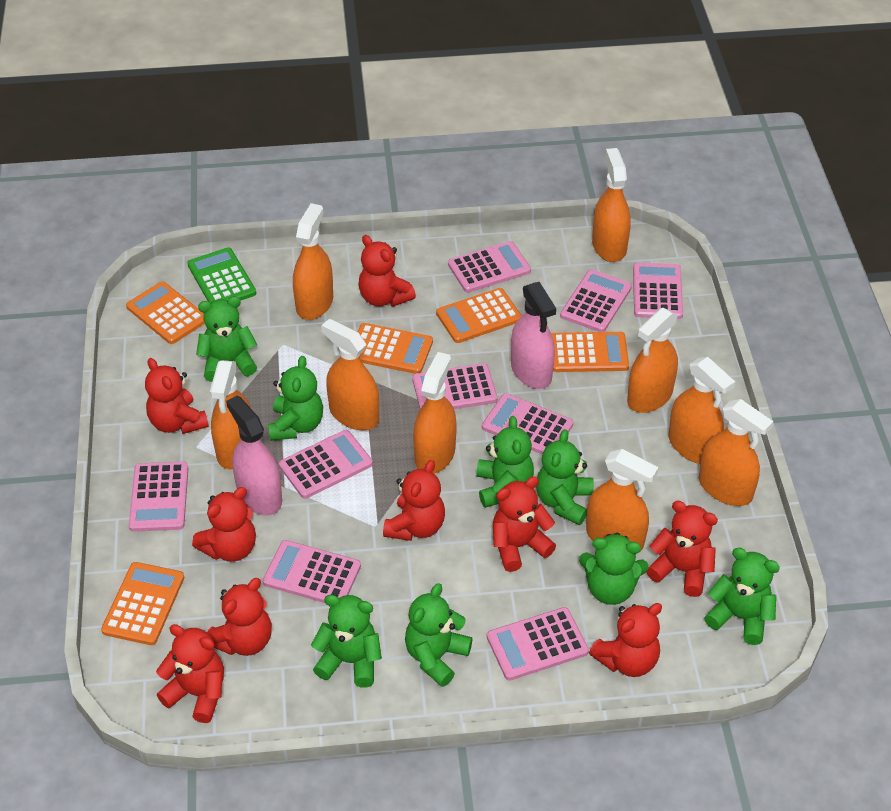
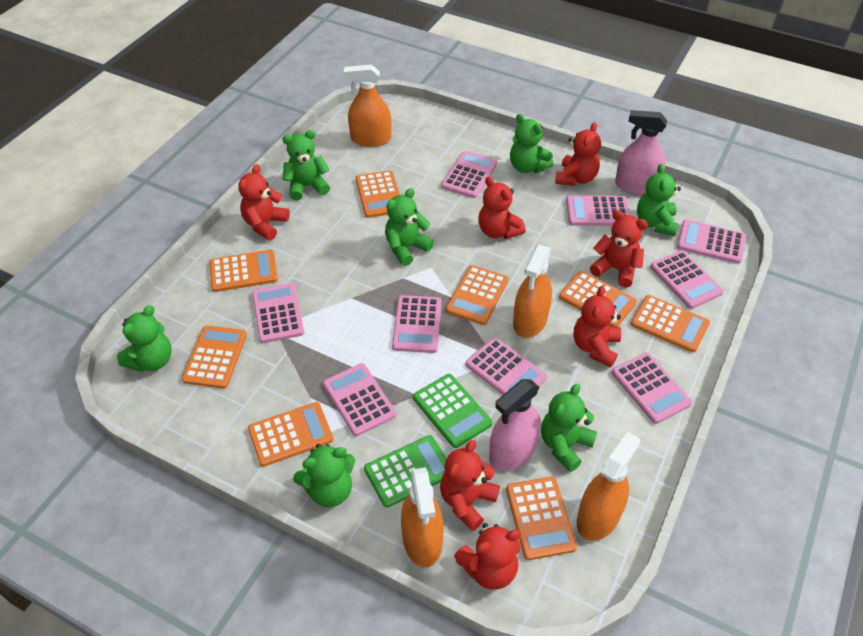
green calculator: [187,248,256,302] = 1 -> [364,435,447,508] [413,374,492,448] = 2
green teddy bear: [196,296,257,382] [268,356,323,441] [311,595,382,688] [405,583,472,687] [476,416,534,508] [536,429,594,525] [579,533,649,605] [704,548,780,645] = 8 -> [117,305,172,372] [282,130,330,201] [293,444,355,507] [385,188,434,266] [510,114,554,173] [541,384,597,472] [637,164,681,236] = 7
orange calculator: [101,562,184,645] [126,282,205,344] [358,323,433,374] [436,288,522,343] [551,332,629,372] = 5 -> [182,325,247,389] [209,250,278,292] [248,402,333,467] [355,170,400,218] [446,265,509,325] [506,477,577,560] [559,271,637,327] [631,295,710,352] = 8
orange spray bottle: [210,360,251,469] [293,203,333,320] [321,319,379,430] [413,352,457,474] [586,449,659,550] [592,148,631,262] [627,308,678,413] [669,357,735,464] [699,399,773,506] = 9 -> [344,64,391,147] [401,467,444,567] [513,245,552,338] [577,432,640,541] = 4
red teddy bear: [145,358,209,434] [156,624,224,723] [192,487,256,562] [207,578,272,656] [359,235,416,307] [383,460,445,541] [493,476,556,572] [589,603,662,677] [647,501,718,597] = 9 -> [238,164,290,240] [440,440,500,531] [454,523,521,590] [478,176,526,239] [555,122,601,186] [574,286,621,367] [590,210,648,288] = 7

